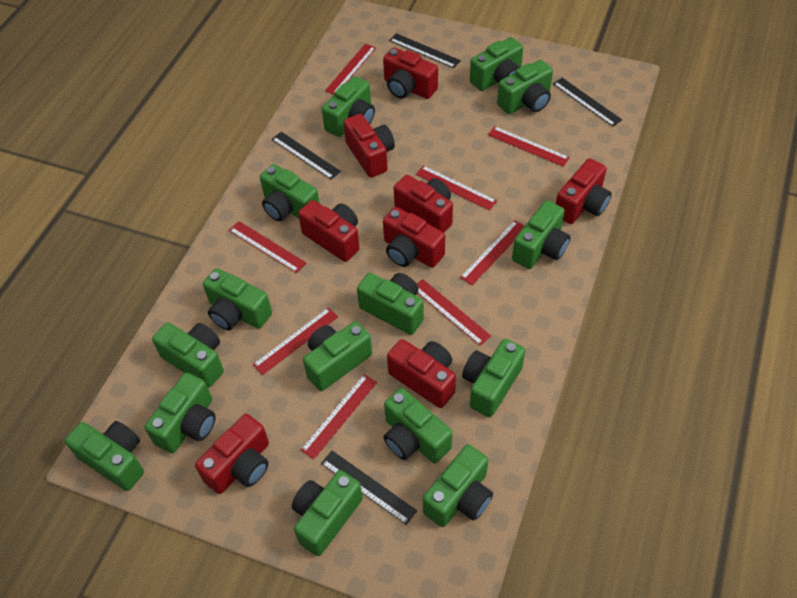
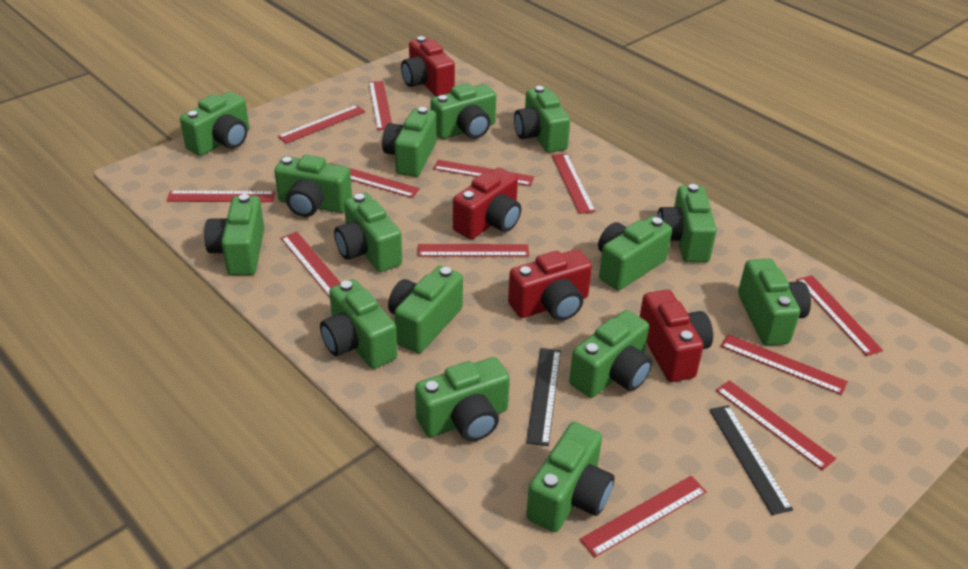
black ruler: [272,132,341,180] [321,451,417,525] [389,33,461,68] [553,78,622,127] = 4 -> [526,348,561,446] [709,405,793,515] = 2
red camera: [195,414,269,494] [298,200,359,262] [343,114,395,178] [383,48,438,99] [383,207,445,268] [387,339,456,408] [394,175,453,232] [556,158,612,224] = 8 -> [401,36,455,96] [453,167,521,239] [508,249,592,321] [640,290,713,382] = 4
red ruler: [229,221,306,273] [253,307,338,375] [301,374,377,459] [325,44,376,95] [416,165,497,211] [417,279,491,346] [460,220,524,285] [488,126,570,167] = 8 -> [167,191,275,202] [278,105,366,144] [281,232,341,297] [330,163,420,198] [369,81,392,130] [418,244,529,257] [433,160,534,186] [552,154,596,214] [580,476,707,557] [716,380,836,470] [721,334,848,395] [796,275,883,356] = 12

